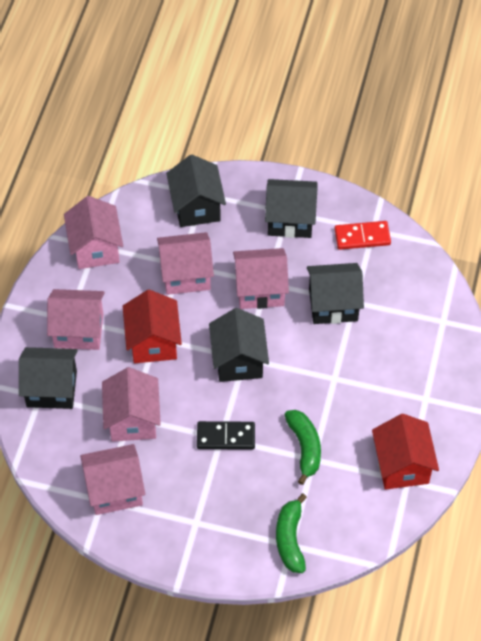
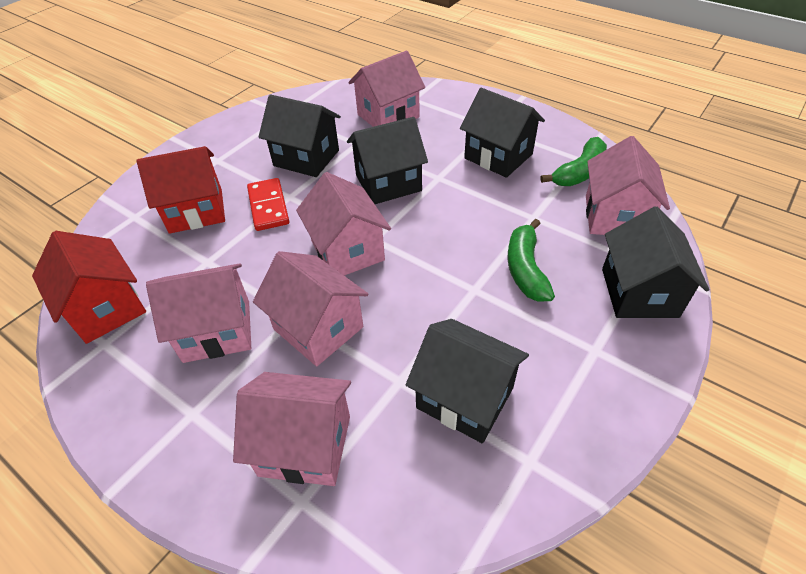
black domino: [197,421,255,450] = 1 -> none = 0

